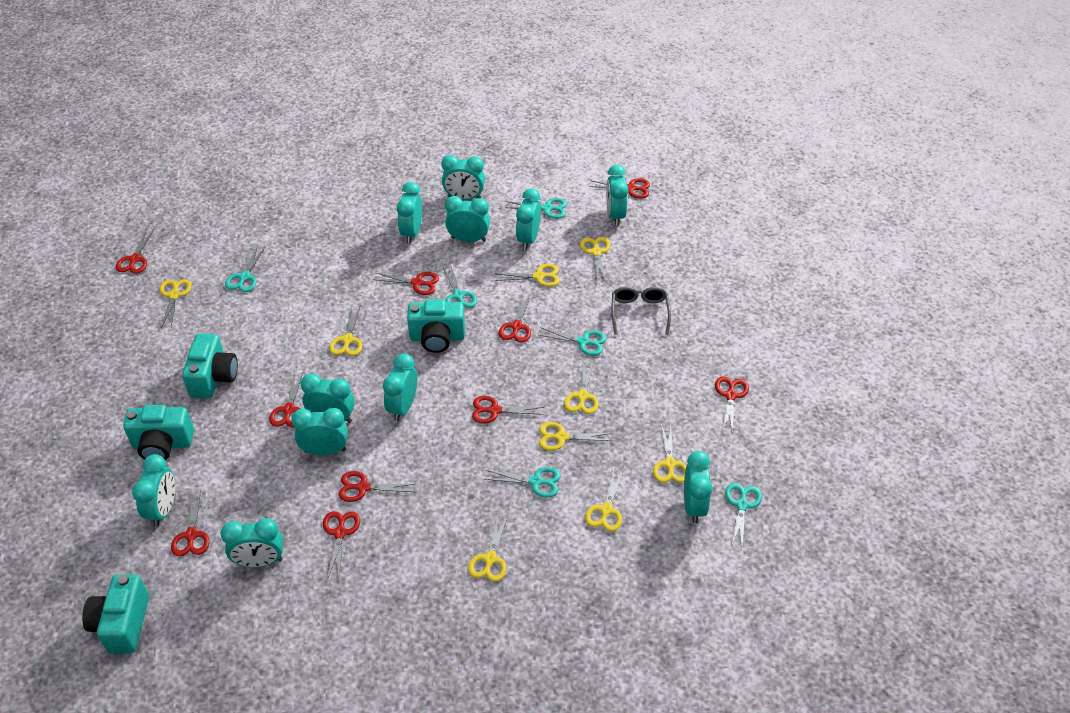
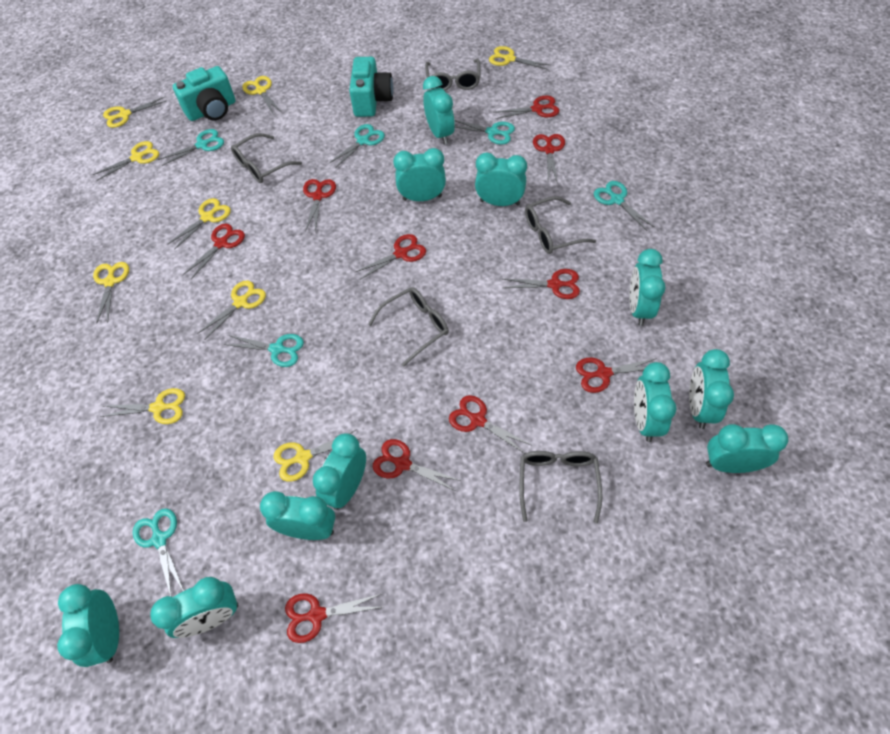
grey glasses: [611,287,671,335] = 1 -> [231,133,302,183] [368,287,449,366] [425,59,480,91] [519,451,603,523] [525,196,596,254] = 5
turquoise camera: [82,574,149,654] [123,405,194,460] [182,333,238,399] [407,299,465,353] = 4 -> [173,66,235,121] [349,57,393,117] = 2

